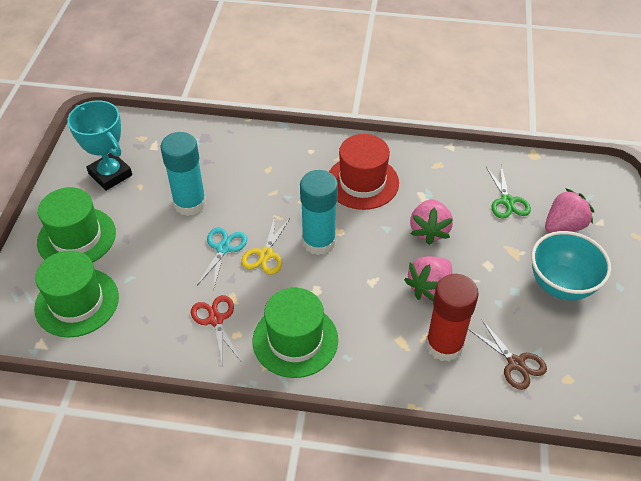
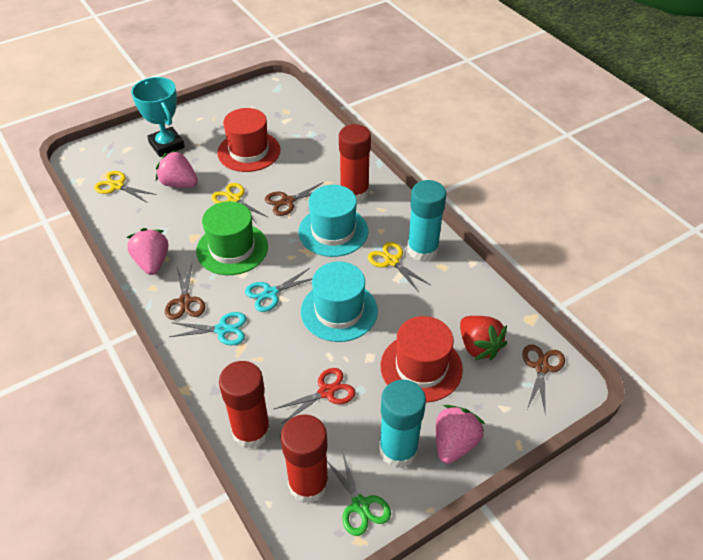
brown scissors: [468,319,547,390] = 1 -> [165,264,205,320] [265,182,324,216] [522,345,565,415] = 3
green hat: [34,251,119,337] [37,187,116,263] [252,288,338,378] = 3 -> [196,201,268,275] = 1
red glue stick: [426,274,479,361] = 1 -> [219,361,271,449] [281,414,329,503] [339,124,371,202] = 3
red hat: [329,134,399,210] = 1 -> [217,108,281,172] [381,316,463,403] = 2
red strawberry: none = 0 -> [460,316,507,360] = 1
turquoise bowl: [531,231,611,300] = 1 -> none = 0
turquoise hat: none = 0 -> [299,185,368,257] [301,261,378,342] = 2
turquoise scissors: [197,227,247,291] = 1 -> [170,312,246,345] [245,268,313,312] = 2
yellow scissors: [241,216,291,275] = 1 -> [94,171,157,203] [211,183,268,224] [368,242,430,292] = 3

